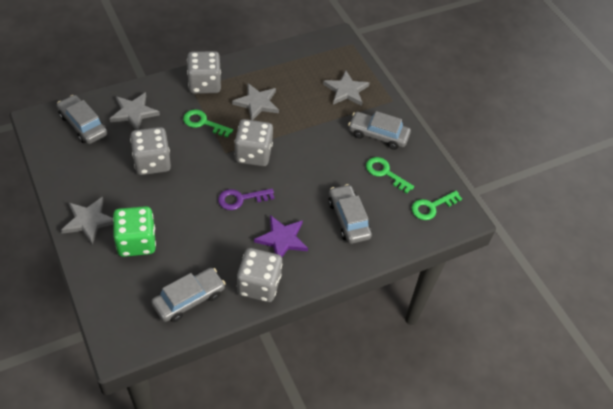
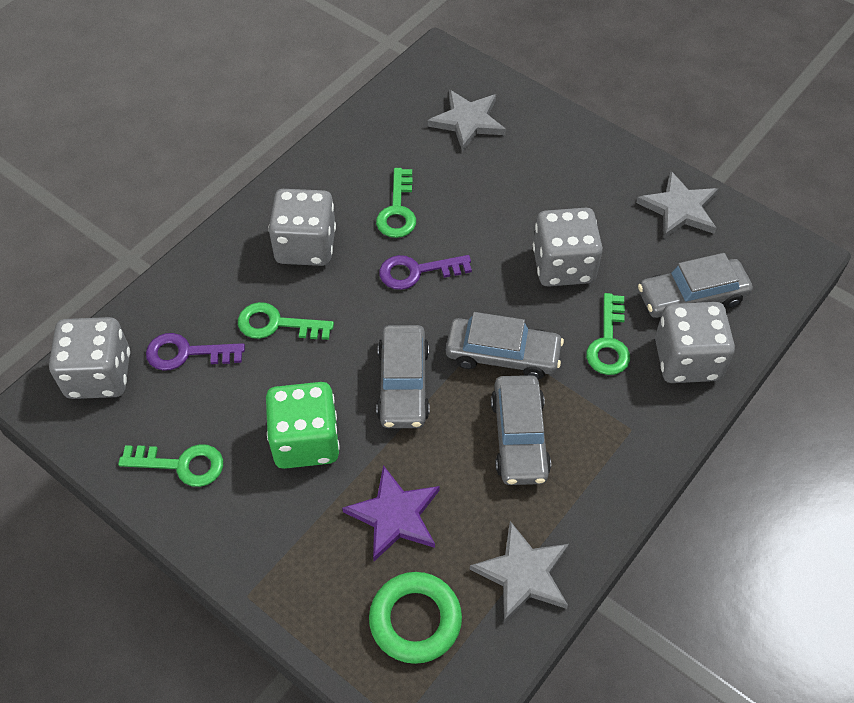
green key: [183,109,233,138] [366,157,414,194] [412,191,462,220] = 3 -> [118,444,223,487] [238,302,334,340] [376,168,416,238] [586,293,630,375] = 4
green ring: none = 0 -> [369,572,462,664] = 1
grey star: [61,197,113,245] [110,92,160,130] [232,83,279,120] [323,70,370,106] = 4 -> [427,90,506,152] [470,521,569,623] [636,171,718,239] = 3
purple key: [218,189,274,210] = 1 -> [146,333,245,371] [379,255,472,290] = 2

